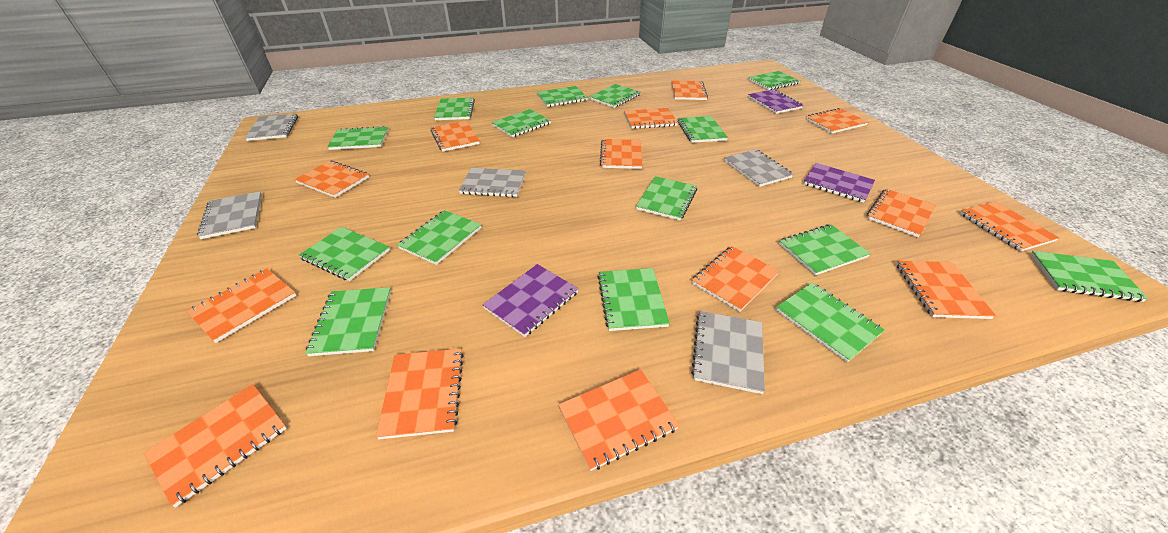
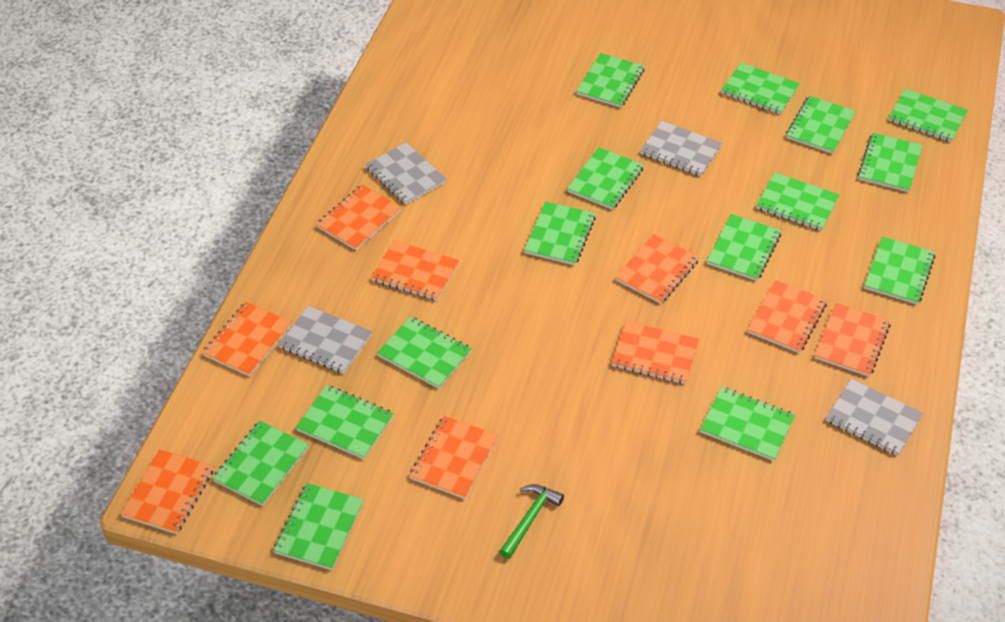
green hammer: none = 0 -> [499,484,564,559] = 1
grey notebook: [197,191,262,239] [245,113,298,141] [459,168,526,197] [691,311,765,394] [724,149,794,187] = 5 -> [278,306,372,374] [365,142,447,205] [640,121,722,176] [826,378,923,456] = 4
orange notebook: [144,384,287,508] [186,268,296,343] [294,160,369,198] [376,349,464,439] [430,121,480,152] [558,369,679,471] [600,139,642,169] [624,108,678,129] [671,80,708,100] [692,246,780,312] [806,108,868,134] [867,189,936,237] [896,261,996,319] [960,201,1060,252] = 14 -> [121,449,214,534] [202,302,292,377] [316,184,402,250] [371,240,459,301] [410,416,498,499] [612,321,699,384] [615,234,699,304] [747,280,827,353] [814,303,891,377] = 9
purple notebook: [483,264,579,337] [748,89,804,114] [803,163,875,203] = 3 -> none = 0

